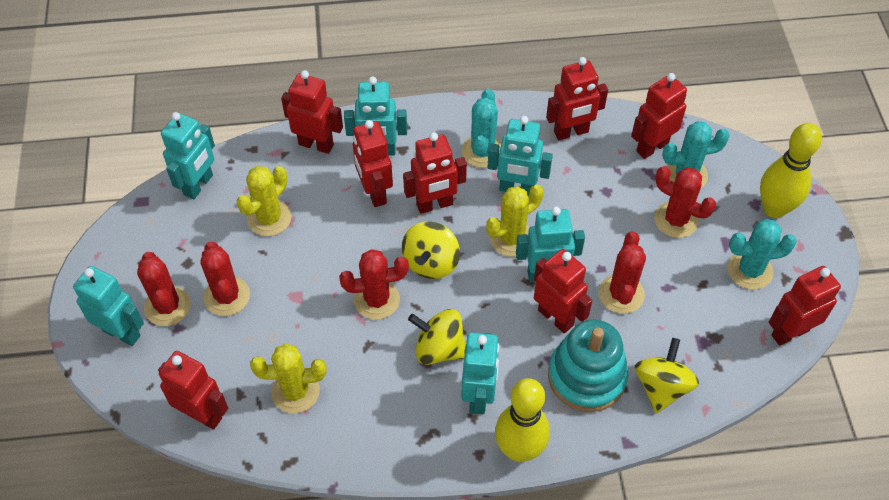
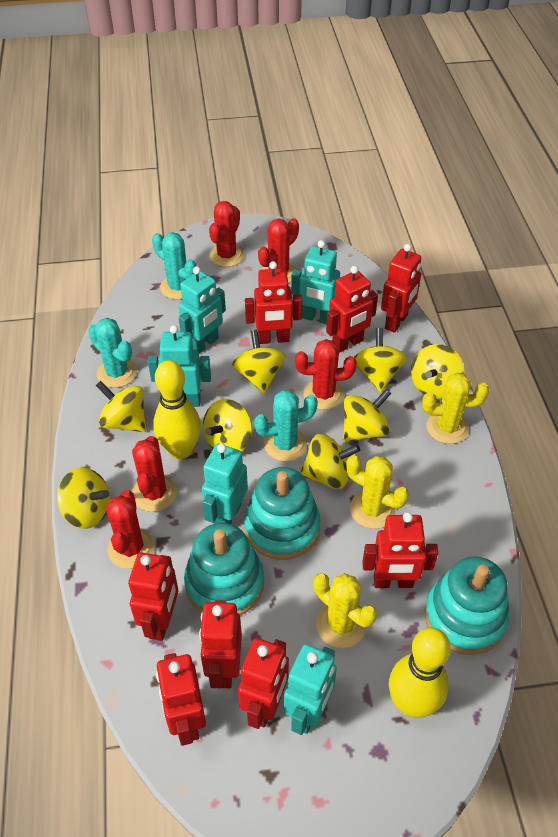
turquoise robot: [73,266,144,346] [161,112,215,199] [344,76,407,156] [461,332,500,414] [487,116,553,196] [516,207,585,282] = 6 -> [148,325,211,407] [179,266,226,354] [202,444,248,524] [284,644,337,735] [291,240,340,324] = 5
turquoise stacking toy: [548,319,628,412] = 1 -> [184,523,264,615] [244,467,320,560] [425,556,509,655] = 3
yellow spinning top: [402,221,460,279] [408,309,466,365] [635,338,699,413] = 3 -> [57,467,110,529] [96,381,146,432] [203,399,252,452] [232,329,285,394] [300,434,360,489] [343,389,391,442] [354,328,407,393] [411,344,464,399] = 8

